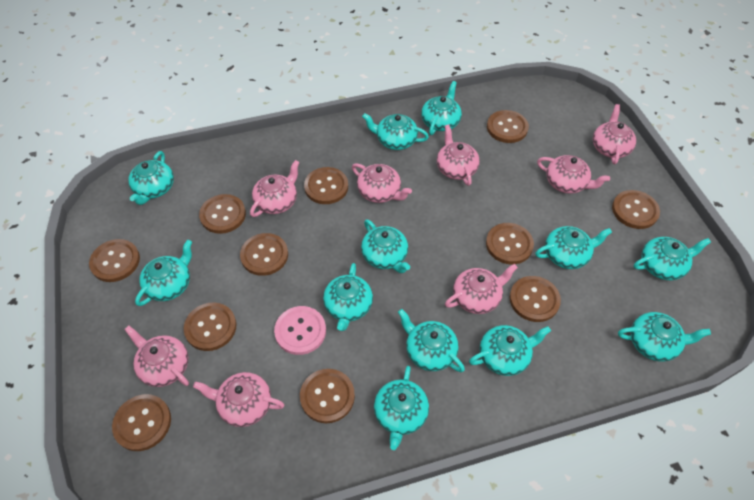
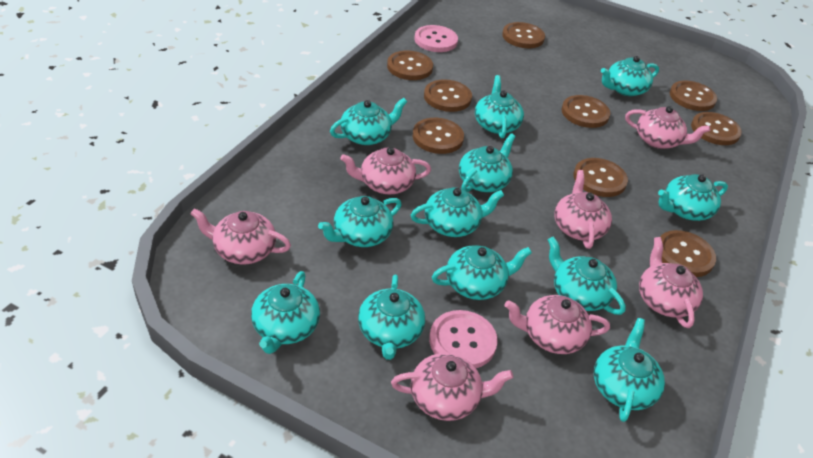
brown button: [89,239,140,282] [112,394,171,451] [184,302,236,351] [199,194,246,234] [240,233,288,276] [300,369,355,423] [304,167,348,204] [486,223,534,264] [487,110,529,143] [509,276,561,322] [612,190,660,229] = 11 -> [387,51,433,80] [413,118,464,154] [424,79,472,112] [502,22,545,48] [561,95,610,128] [574,158,628,197] [660,230,716,277] [670,81,717,111] [691,112,742,145] = 9
pink button: [274,306,326,355] = 1 -> [414,25,458,52] [429,310,498,368] = 2
pink teapot: [124,326,189,387] [193,372,284,427] [250,160,300,217] [352,163,412,203] [437,125,480,186] [445,264,518,314] [537,155,610,194] [593,104,636,164] = 8 -> [190,208,291,264] [340,147,431,195] [391,353,513,421] [504,295,610,354] [555,170,612,249] [625,106,710,149] [639,237,703,328] = 7

